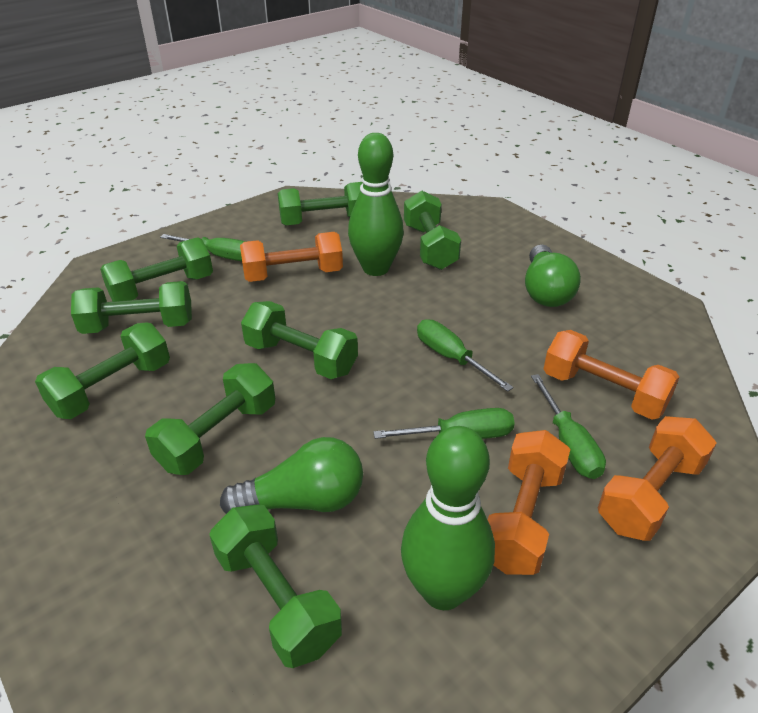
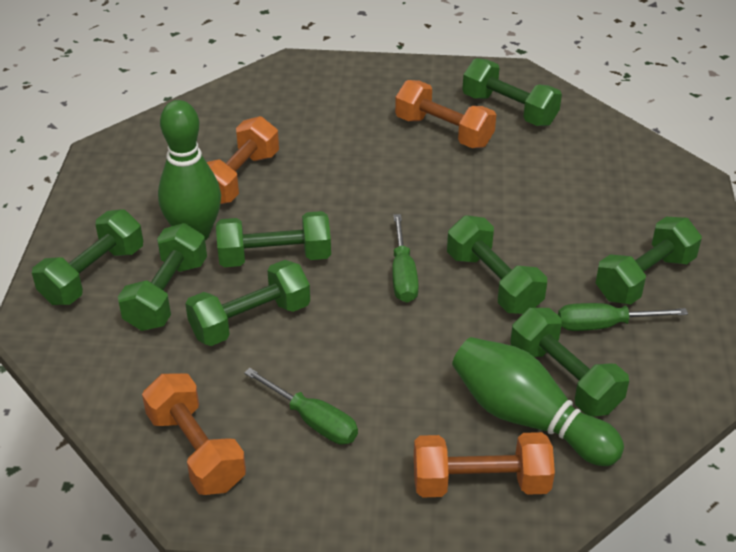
green light bulb: [220,437,363,514] [525,245,581,307] = 2 -> none = 0
green screwdriver: [160,234,246,261] [373,408,515,439] [417,319,514,392] [531,374,606,479] = 4 -> [244,368,358,445] [392,214,419,303] [558,303,688,331] = 3

